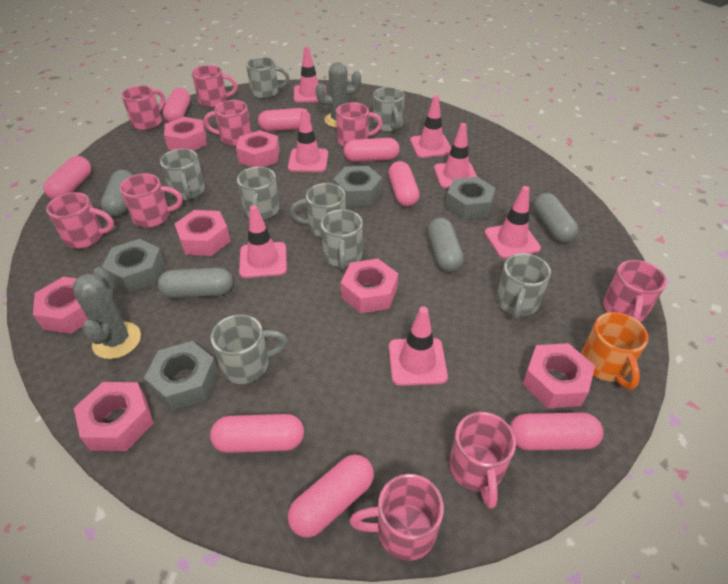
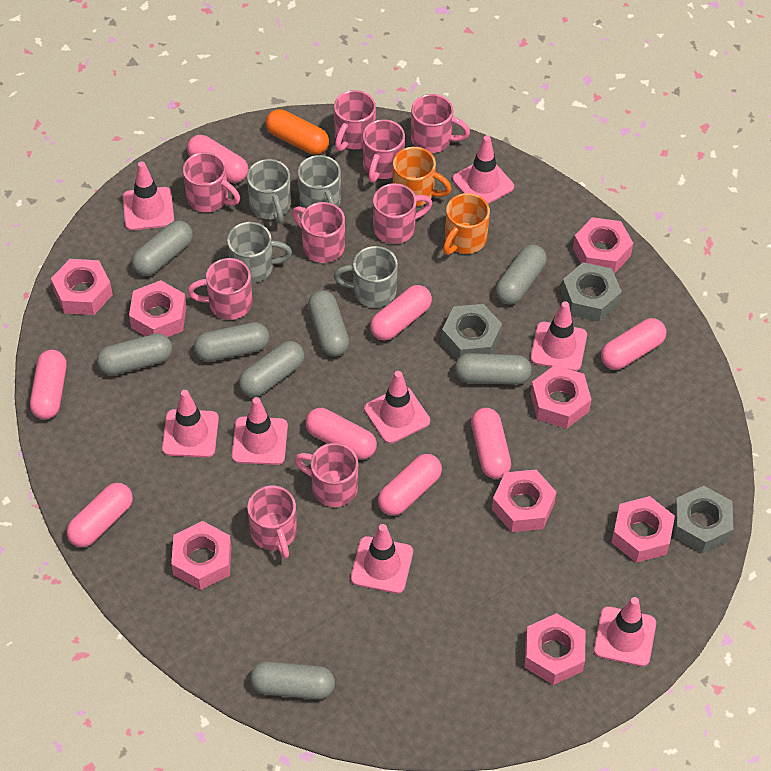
grey cactus: [72,267,141,359] [316,62,361,128] = 2 -> none = 0
grey capsule: [101,170,133,217] [157,268,233,298] [427,218,464,272] [533,193,578,243] = 4 -> [97,333,172,375] [132,221,193,276] [194,322,269,362] [239,341,305,397] [250,661,335,699] [308,290,349,357] [455,353,532,385] [496,244,547,304] = 8
grey mug: [160,149,205,200] [211,314,288,384] [237,167,279,220] [246,57,290,99] [290,183,346,238] [321,209,363,270] [373,87,405,132] [496,253,551,320] = 8 -> [227,222,292,283] [247,159,291,223] [298,155,341,208] [333,246,398,308] = 4
grey nut: [102,239,165,293] [144,341,219,411] [333,166,382,206] [445,177,496,220] = 4 -> [441,304,502,360] [561,262,622,322] [673,486,734,553] = 3
orange capsule: none = 0 -> [266,109,329,155] = 1
orange mug: [581,312,648,390] = 1 -> [393,147,452,207] [443,193,490,255] = 2
pink nut: [33,277,88,334] [74,382,154,451] [164,117,206,151] [175,210,231,256] [236,130,280,167] [341,259,398,313] [523,343,595,408] = 7 -> [51,259,113,315] [129,280,187,337] [171,521,232,590] [492,469,557,532] [525,613,586,685] [530,365,592,429] [573,217,633,274] [611,496,675,563] = 8
pink traffic cone: [239,205,287,278] [288,109,328,172] [294,46,326,103] [389,306,448,386] [410,95,451,158] [434,123,477,188] [485,186,541,258] = 7 -> [123,161,174,230] [162,390,219,458] [232,397,288,465] [351,524,413,594] [364,371,430,444] [453,135,514,204] [530,301,587,371] [594,597,656,667] = 8

